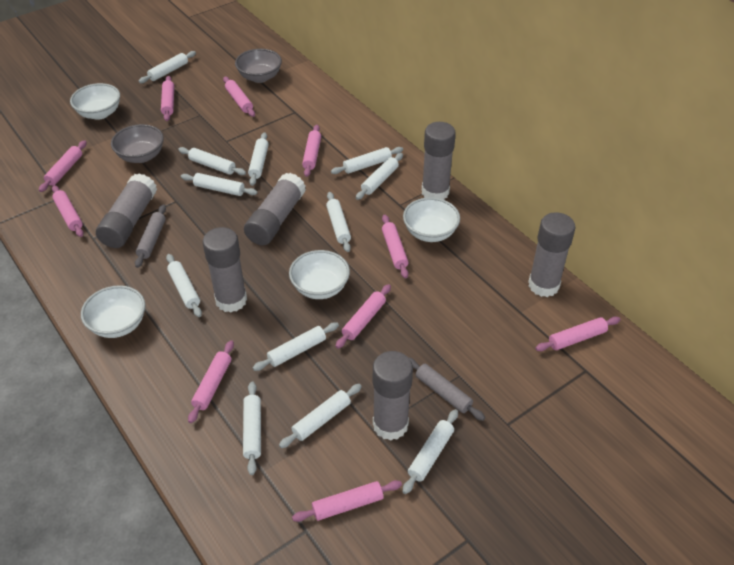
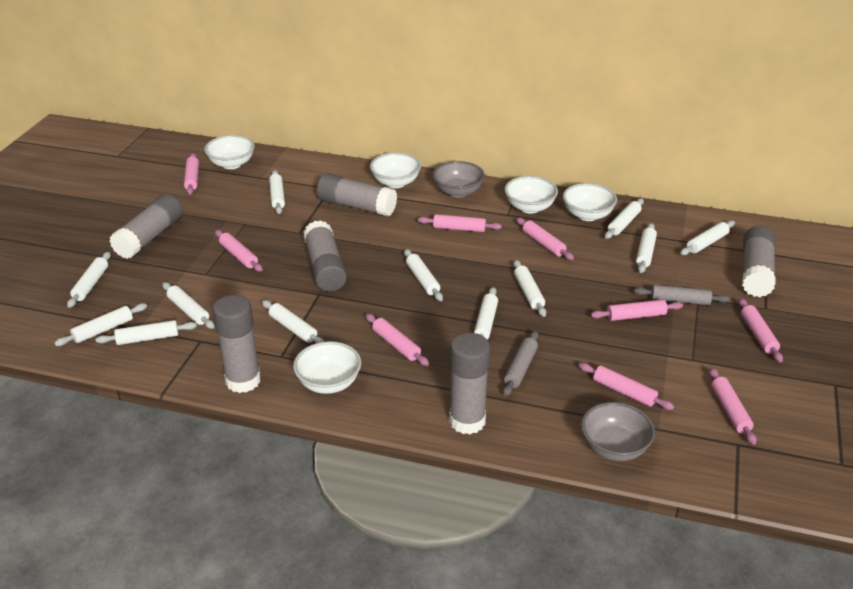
pink rolling pin: [39,140,87,192] [52,185,83,237] [161,76,174,121] [188,340,234,423] [223,77,255,117] [292,480,402,522] [302,125,321,177] [336,284,391,349] [382,215,409,278] [535,316,621,351] = 10 -> [184,153,199,195] [215,230,263,272] [365,313,429,366] [418,214,502,232] [516,217,574,260] [579,363,674,410] [591,300,683,321] [709,368,757,445] [739,298,783,363] = 9
white bowl: [70,83,120,120] [81,285,146,338] [289,250,350,299] [403,197,460,242] = 4 -> [204,135,255,169] [293,341,361,394] [370,153,421,188] [505,176,558,214] [563,183,617,221] = 5

